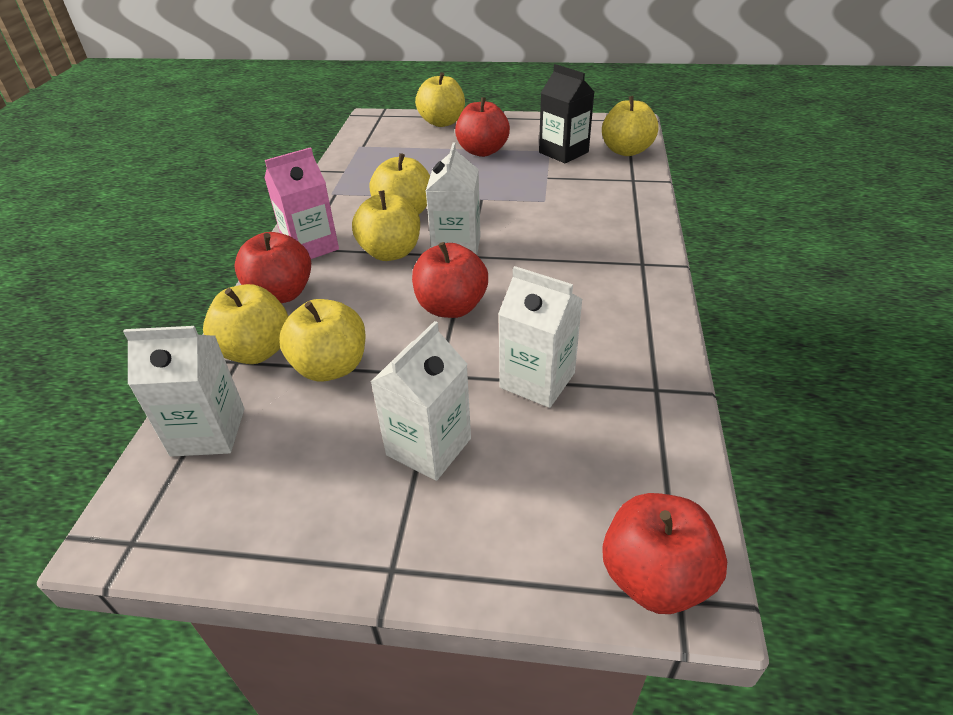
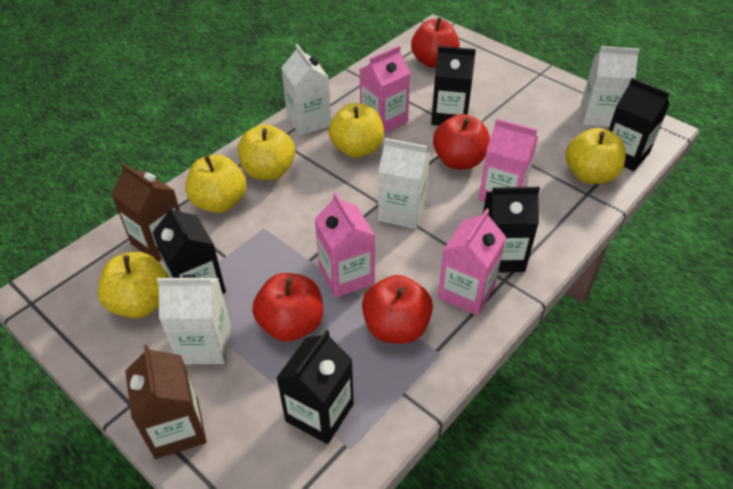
black carton: [539,64,594,163] = 1 -> [152,204,226,294] [277,329,354,444] [431,46,476,126] [483,187,540,272] [609,78,670,171] = 5
brown carton: none = 0 -> [111,163,180,262] [125,344,207,459] = 2
pink carton: [265,147,339,259] = 1 -> [315,192,375,298] [359,46,410,134] [438,209,506,315] [478,119,538,202] = 4
yellow apple: [203,284,289,364] [279,299,366,381] [352,190,420,261] [369,153,430,214] [415,72,465,127] [602,96,658,156] = 6 -> [98,252,169,318] [185,155,247,213] [238,124,295,180] [329,103,384,158] [566,128,626,184] = 5

